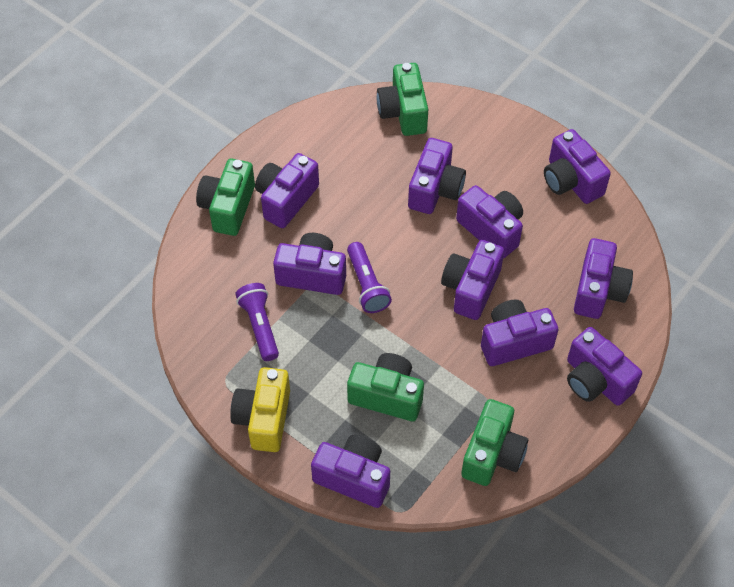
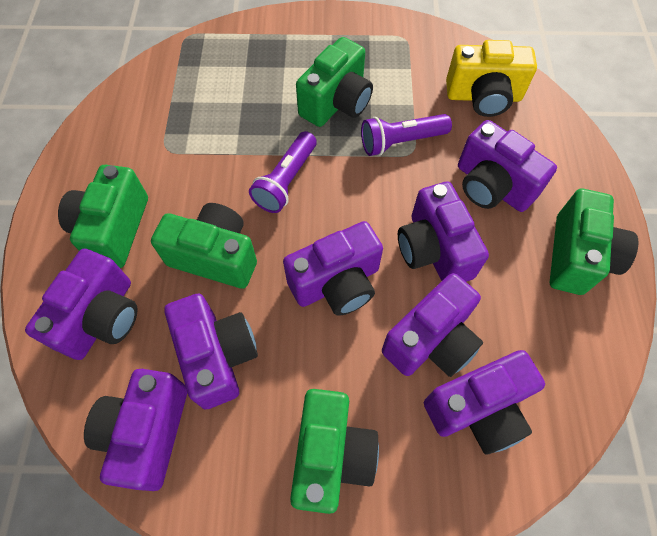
green camera: [196,159,255,236] [347,353,424,421] [377,63,428,136] [461,399,528,486] = 4 -> [58,165,148,268] [151,203,257,289] [290,389,379,514] [296,37,373,127] [549,189,639,295] = 5
purple camera: [255,153,319,228] [273,233,346,295] [311,434,390,508] [408,138,466,214] [441,240,504,320] [456,185,523,259] [481,299,558,366] [544,129,611,204] [567,327,642,406] [574,238,633,319] = 10 -> [25,249,138,360] [84,369,187,491] [164,294,258,409] [283,221,383,316] [382,273,483,377] [398,182,489,282] [424,350,545,455] [458,120,557,212] = 8

